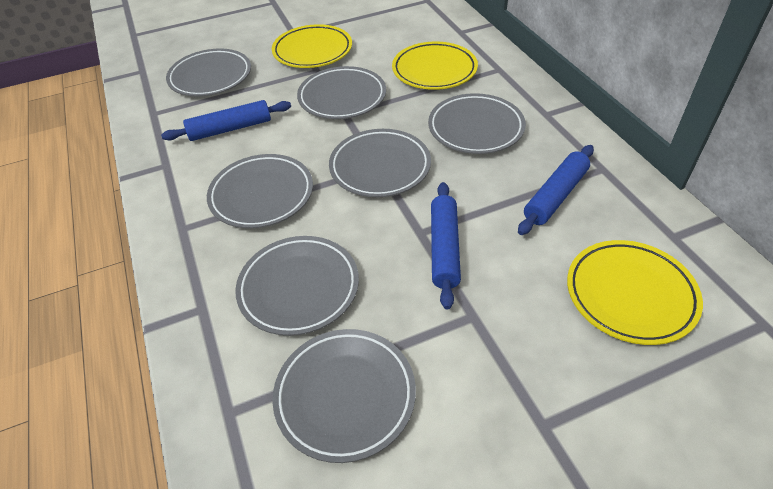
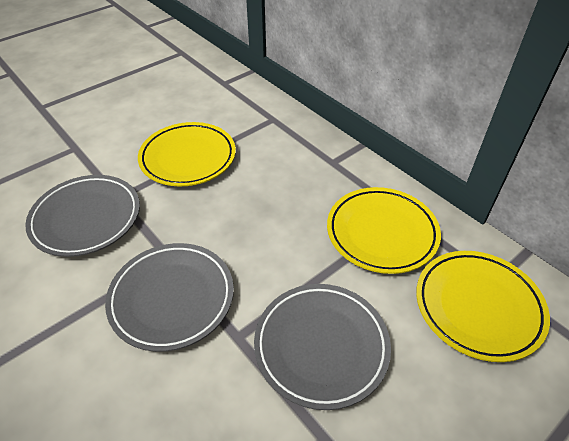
blue rolling pin: [161,100,291,141] [431,182,461,310] [518,145,594,235] = 3 -> none = 0
grey plate: [166,49,251,96] [207,154,313,228] [235,236,359,336] [273,329,416,463] [297,66,386,119] [329,129,431,197] [428,93,526,154] = 7 -> [25,175,140,257] [105,243,234,352] [254,284,391,410] = 3

